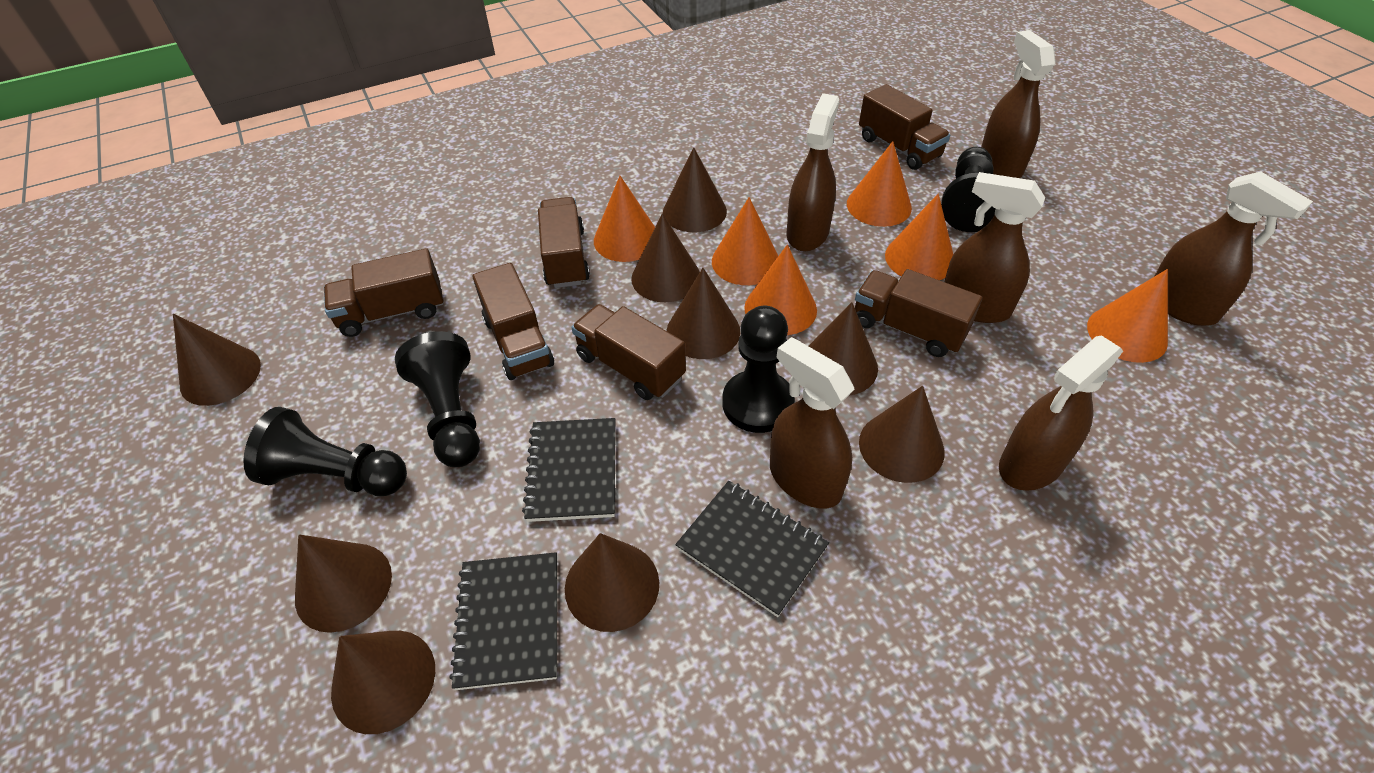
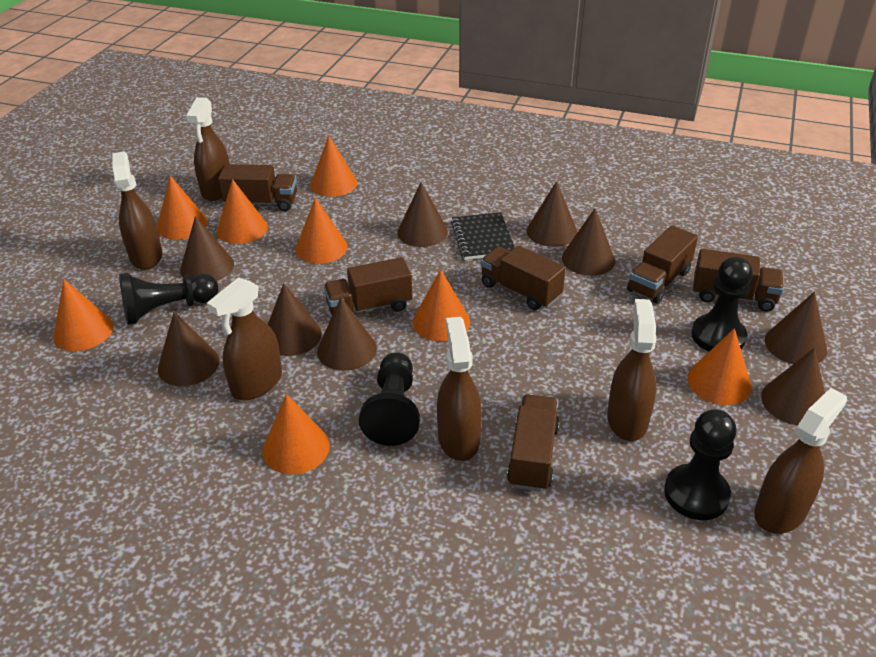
black notebook: [449,552,557,690] [522,418,616,522] [675,481,829,617] = 3 -> [451,212,515,260] = 1
orange cone: [594,176,655,262] [712,197,778,285] [744,244,817,335] [847,141,912,227] [885,193,953,280] [1087,269,1168,363] = 6 -> [53,279,113,351] [157,176,208,240] [217,179,268,244] [262,394,330,474] [295,197,347,264] [310,136,357,197] [413,269,470,341] [687,328,752,405] = 8

